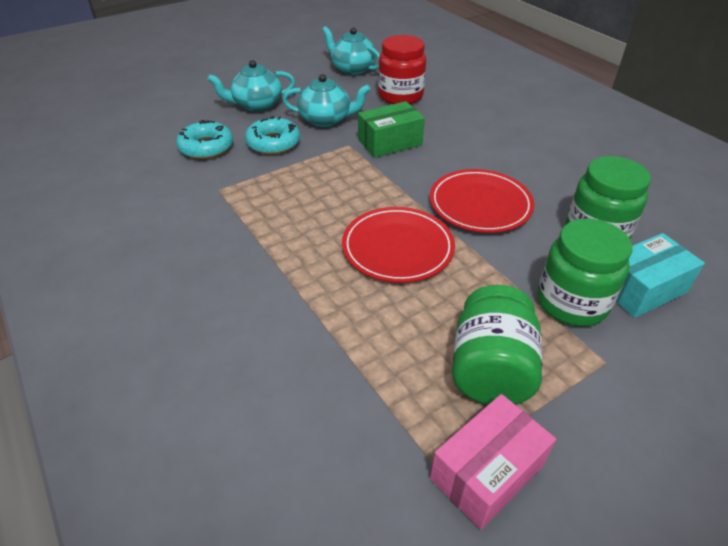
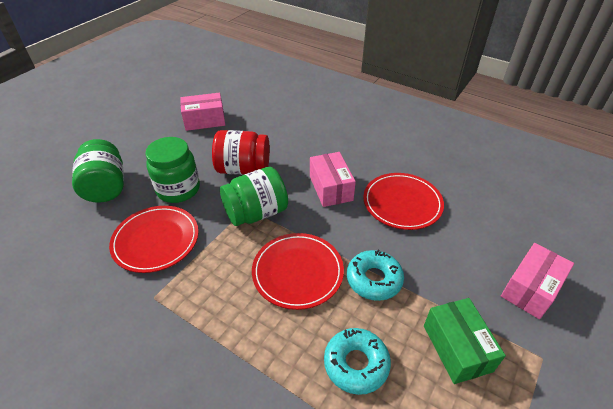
pink box: [430,394,556,530] = 1 -> [180,93,225,131] [310,152,356,207] [501,243,574,319] = 3
red plate: [342,207,455,283] [430,169,535,233] = 2 -> [109,206,199,273] [252,233,344,310] [363,173,444,230] = 3
turquoise box: [616,233,705,318] = 1 -> none = 0
turquoise teapot: [207,60,295,111] [283,74,371,127] [322,26,380,75] = 3 -> none = 0

